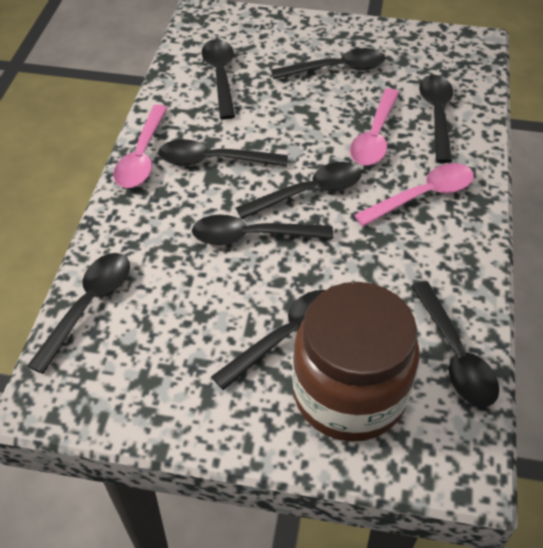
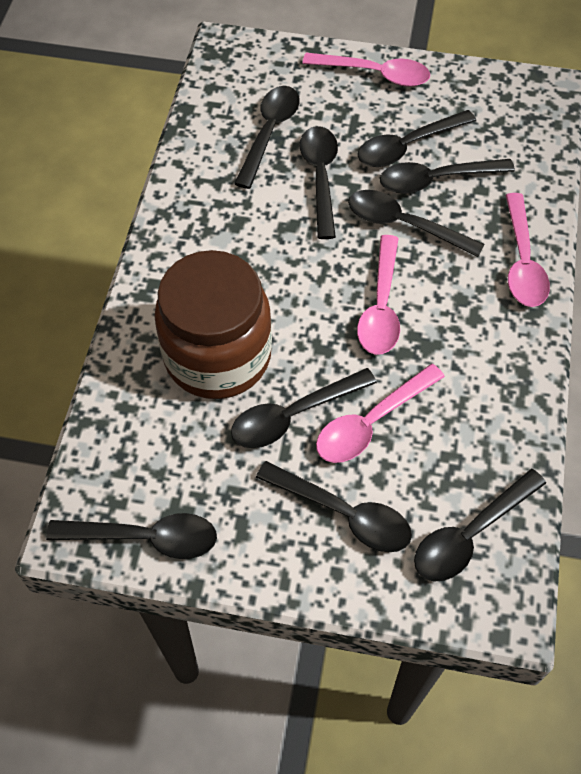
pink spoon: [113,104,168,188] [350,88,399,166] [354,163,474,226] = 3 -> [302,53,430,87] [316,364,445,463] [357,235,400,355] [506,193,550,307] = 4

